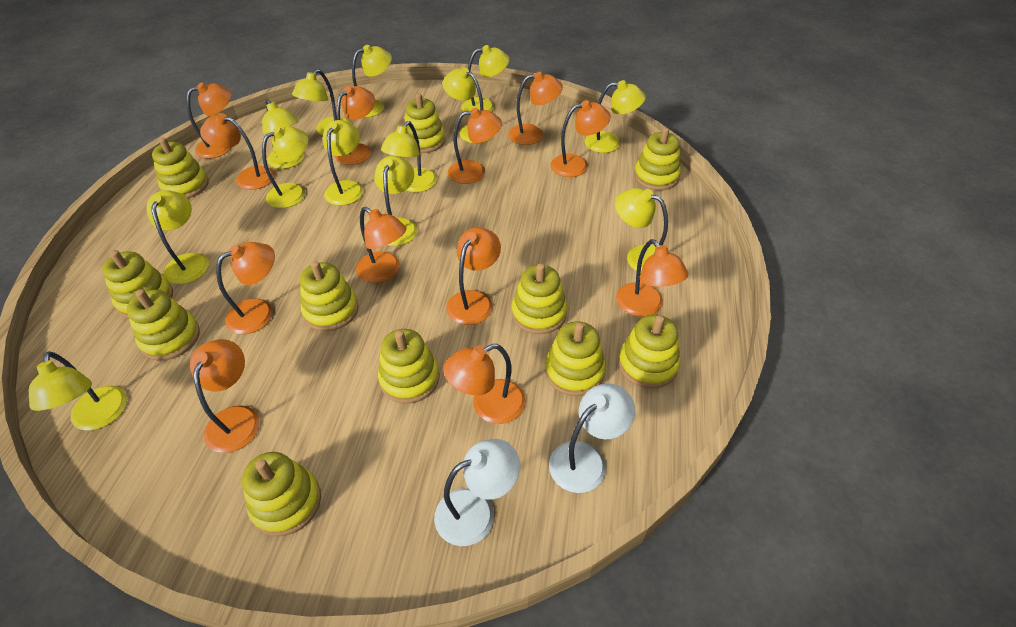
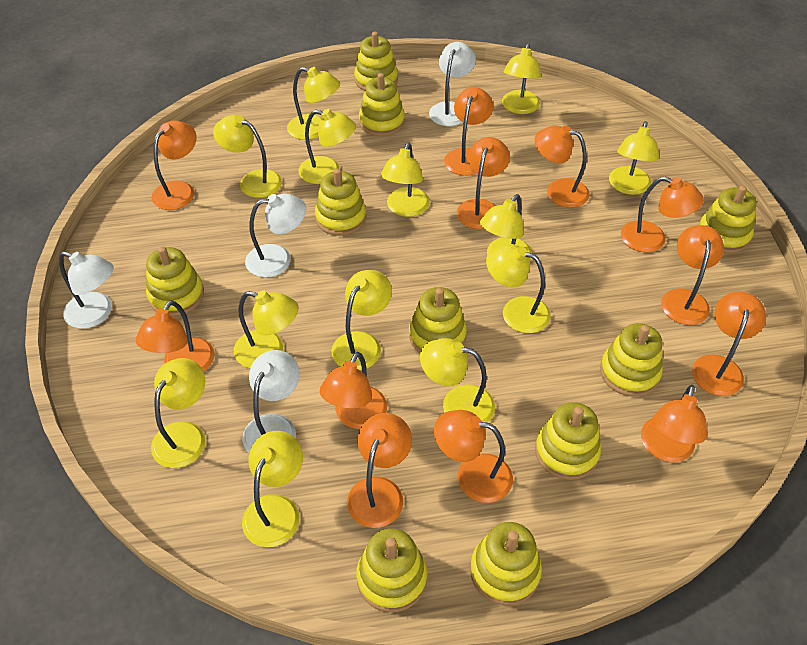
white lamp: [434,439,520,546] [549,383,635,493] = 2 -> [59,251,114,329] [242,350,300,453] [245,194,306,277] [429,42,476,126] = 4
yellow stacking toy: [102,250,173,319] [127,289,200,361] [152,138,209,198] [242,452,321,536] [300,261,359,331] [378,329,440,403] [404,93,445,153] [512,263,567,334] [545,321,606,396] [619,314,680,389] [634,127,681,190] = 11 -> [146,247,204,316] [315,169,366,236] [354,32,398,91] [356,528,427,612] [359,73,405,136] [409,287,467,353] [470,522,542,606] [535,402,601,480] [600,323,663,397] [699,185,757,253] = 10

